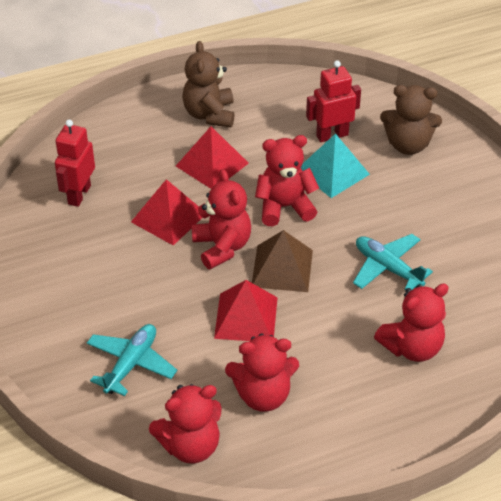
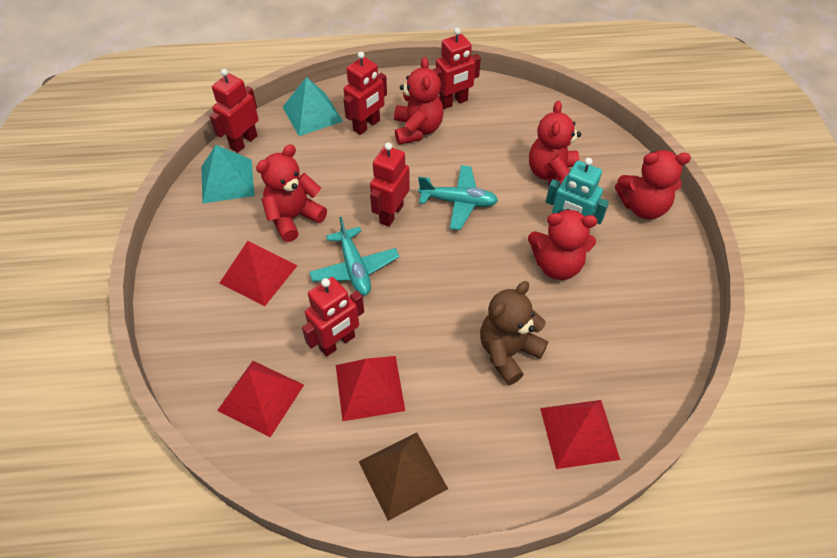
brown teddy bear: [182,41,235,127] [380,85,442,155] = 2 -> [480,281,548,385] = 1
red pyramid: [131,179,202,246] [176,126,249,189] [214,280,278,341] = 3 -> [217,361,304,437] [219,241,297,306] [336,356,405,421] [540,400,620,469] = 4
red robot: [55,120,95,207] [306,60,361,142] = 2 -> [210,69,259,153] [302,277,364,357] [343,51,387,135] [370,143,410,227] [432,28,481,109] = 5
turquoise pyramid: [301,133,370,198] = 1 -> [202,145,255,203] [283,77,343,136] = 2
turquoise robot: none = 0 -> [546,158,609,225] = 1

